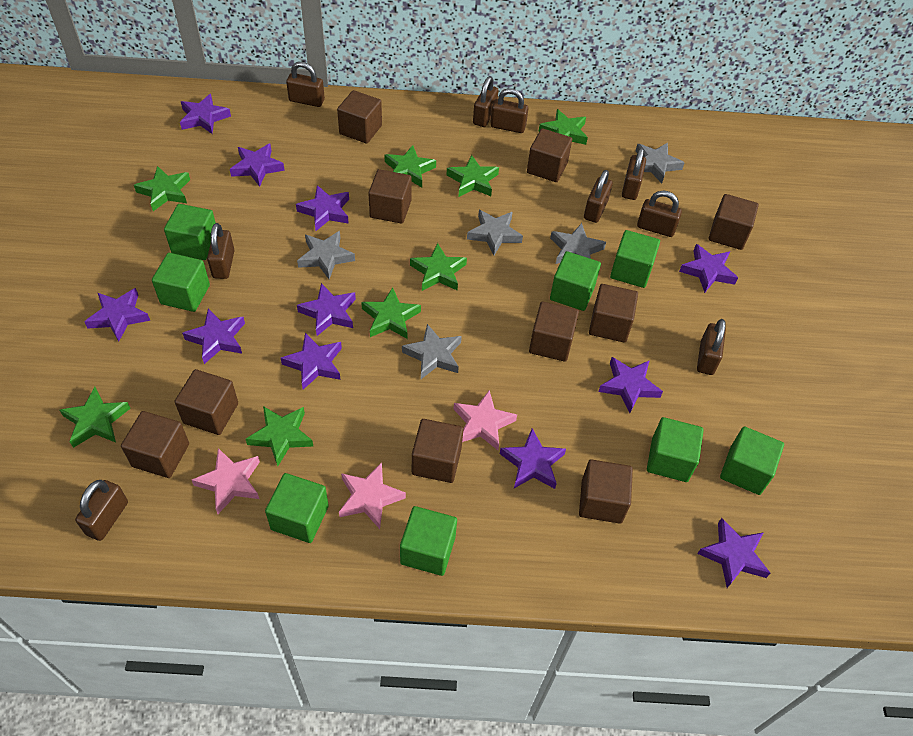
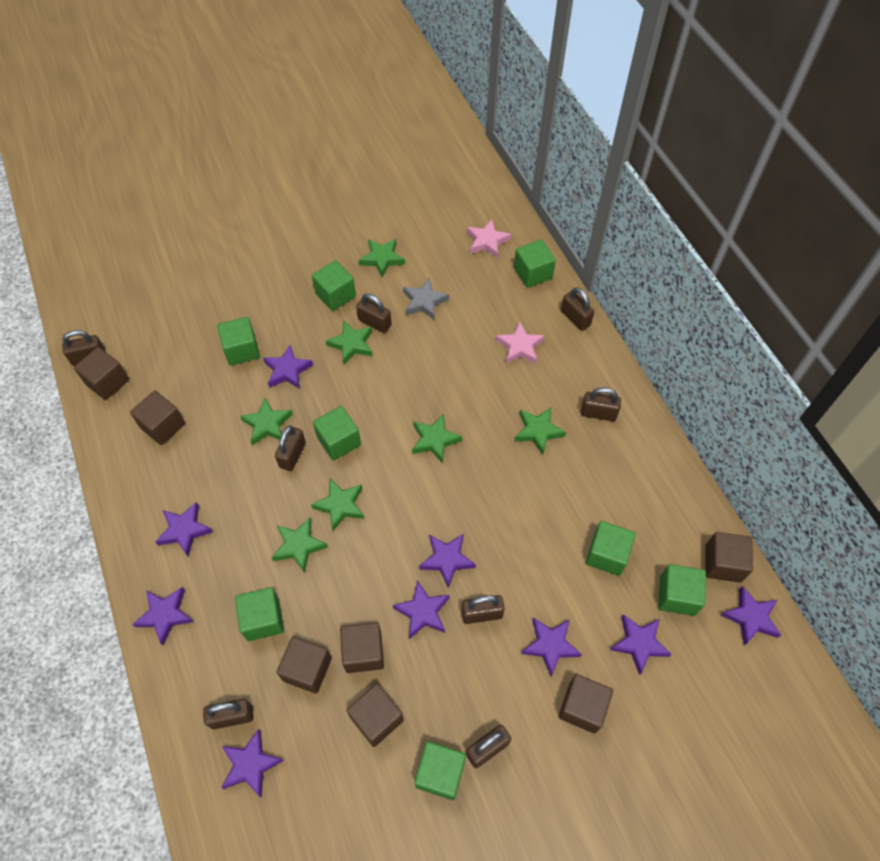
brown cube: [121,411,189,478] [174,369,238,435] [337,90,382,144] [368,169,412,224] [412,419,463,483] [527,128,572,182] [529,301,579,362] [579,459,633,524] [589,284,638,342] [709,194,759,250] = 10 -> [74,347,129,400] [130,391,185,445] [276,636,332,694] [340,622,384,673] [346,683,404,747] [559,674,613,734] [705,532,753,582] = 7
brown padlock: [75,480,128,541] [207,223,235,279] [286,62,325,107] [473,76,499,127] [490,88,529,133] [584,170,613,223] [622,148,646,200] [637,191,682,237] [697,319,726,375] = 9 -> [62,330,106,366] [203,698,254,729] [275,425,306,471] [356,293,391,333] [461,595,505,624] [466,725,511,768] [561,287,594,331] [581,387,621,421] = 8
green star: [60,387,131,448] [134,166,190,211] [246,406,313,466] [361,287,421,339] [384,145,436,187] [410,243,467,291] [447,155,499,197] [538,109,588,145] = 8 -> [240,398,293,446] [272,517,328,573] [311,479,364,531] [325,321,373,365] [359,239,405,277] [412,414,462,464] [514,407,566,455] = 7
grey star: [297,231,355,279] [402,324,462,379] [467,210,523,255] [550,223,606,264] [636,143,685,183] = 5 -> [403,278,449,320] = 1
pink star: [192,448,260,514] [339,462,406,529] [454,390,517,450] = 3 -> [467,219,511,258] [496,321,545,364] = 2
purple star: [84,288,150,341] [180,94,231,134] [182,309,245,364] [230,144,285,187] [281,333,342,390] [296,185,349,231] [297,283,356,336] [500,428,566,489] [598,357,663,413] [679,244,738,293] [697,518,771,588] = 11 -> [132,587,194,645] [155,502,213,556] [221,729,284,797] [263,345,313,389] [393,580,449,639] [419,534,476,588] [521,617,582,676] [610,614,672,675] [721,586,781,645] = 9

